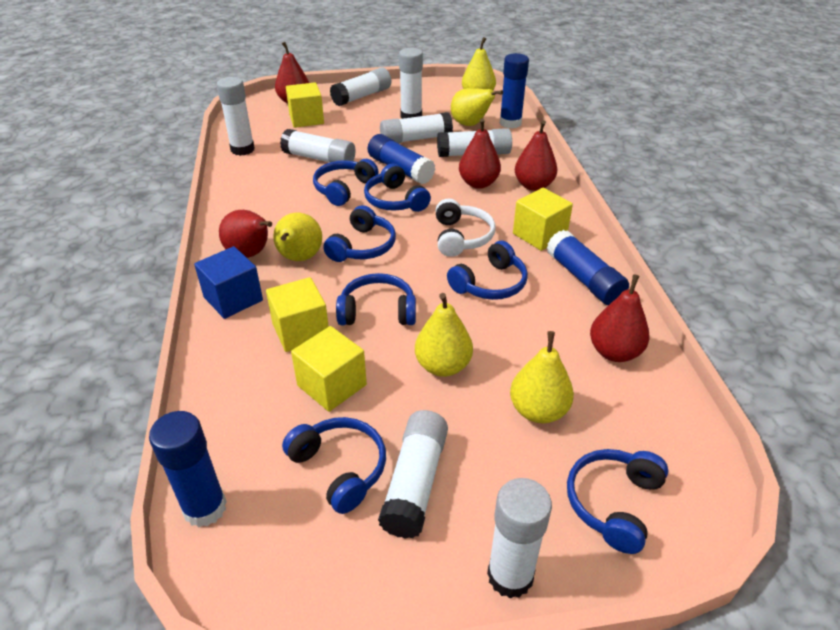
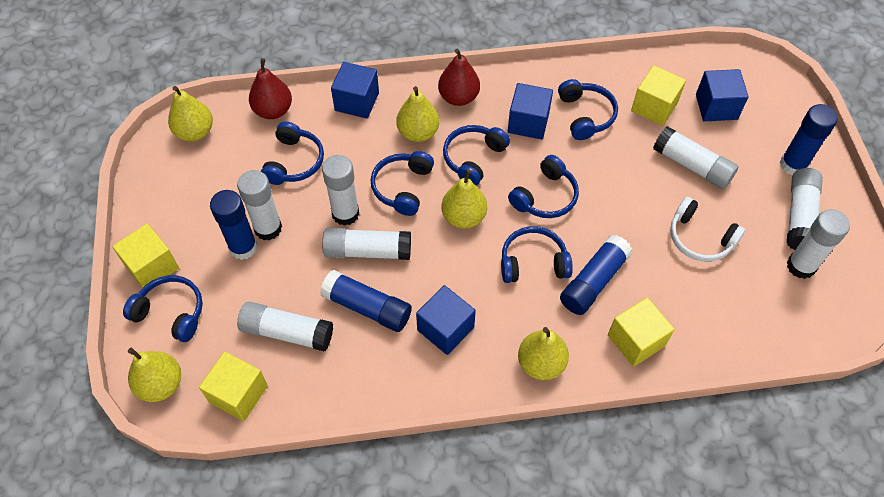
blue cube: [194,246,263,319] = 1 -> [331,62,379,119] [416,285,476,355] [508,83,553,140] [696,69,749,121] = 4
red pear: [219,210,272,258] [275,42,309,104] [459,118,501,189] [515,120,558,191] [590,274,650,362] = 5 -> [249,58,292,119] [438,48,480,106] = 2
white glue stick: [217,77,255,156] [280,129,355,162] [330,67,391,106] [378,410,448,539] [380,112,453,143] [399,48,423,119] [437,128,512,157] [487,478,552,599] = 8 -> [237,170,282,241] [237,301,333,351] [322,155,359,226] [322,228,411,260] [653,126,738,189] [787,168,823,250] [787,209,850,279] = 7

